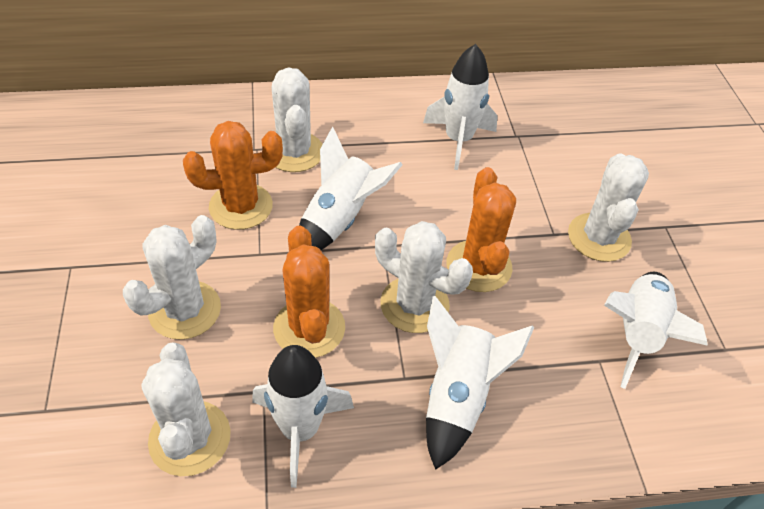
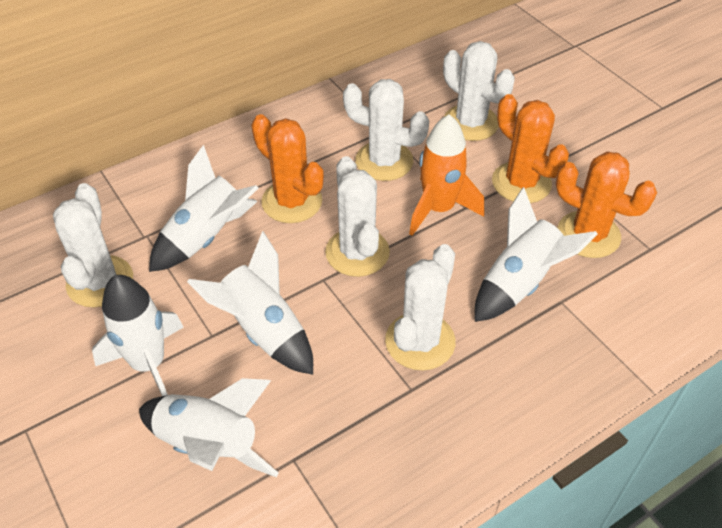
orange rocket: none = 0 -> [409,114,484,236] = 1

